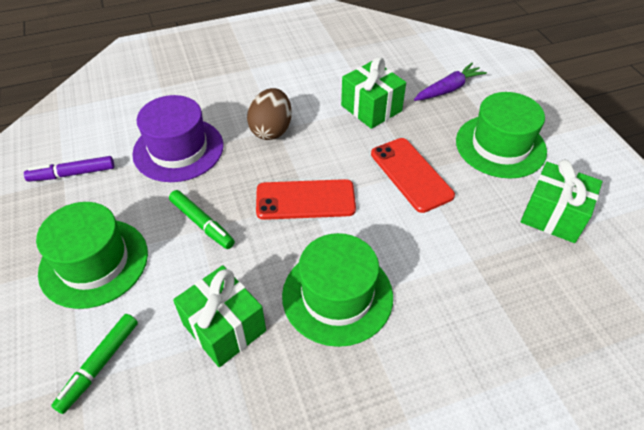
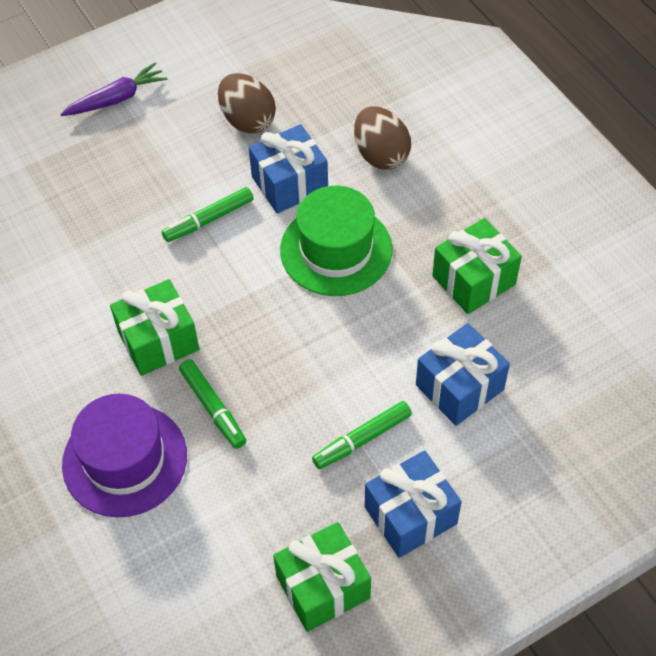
blue gift: none = 0 -> [248,124,328,213] [365,450,462,558] [416,323,510,426] = 3
brown egg: [247,88,292,140] = 1 -> [218,73,276,133] [354,106,411,170] = 2
green hat: [36,202,148,309] [282,233,393,347] [456,92,547,178] = 3 -> [280,186,393,296] = 1
green marker: [51,314,138,414] [169,190,235,249] = 2 -> [162,187,254,242] [179,359,246,449] [312,401,412,469] = 3
purple marker: [24,156,114,182] = 1 -> none = 0
red phone: [256,179,356,220] [371,138,455,213] = 2 -> none = 0

